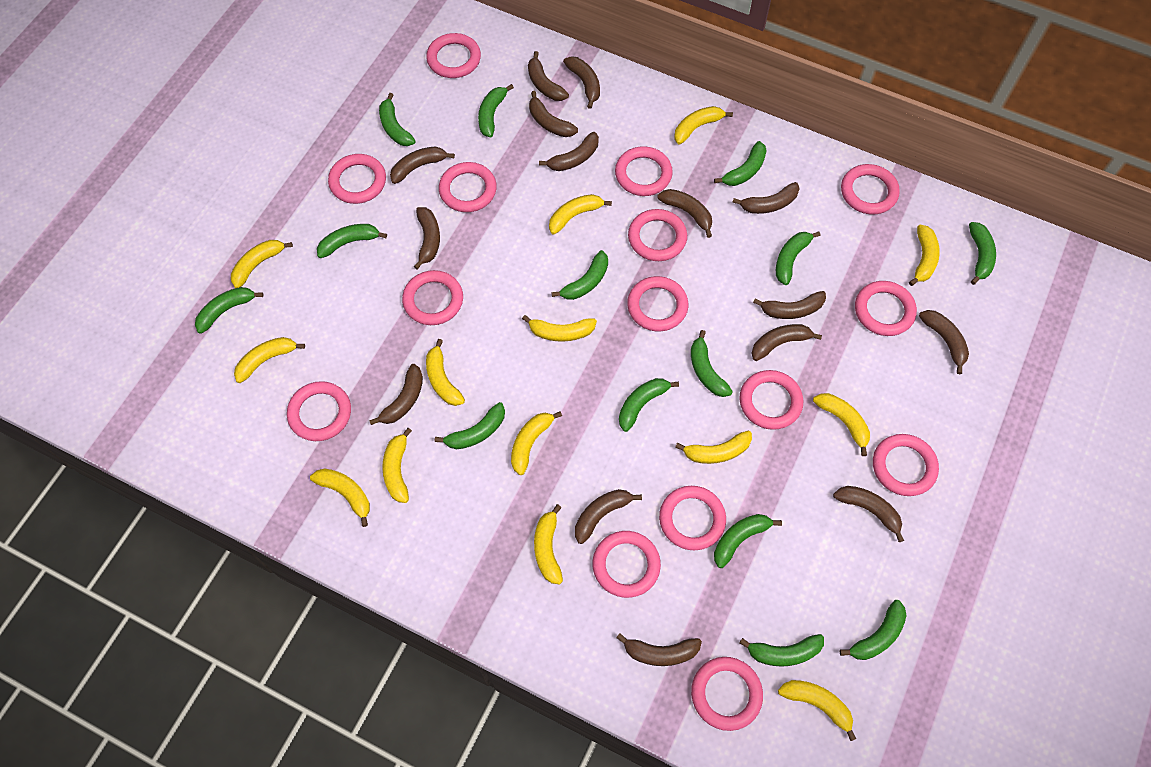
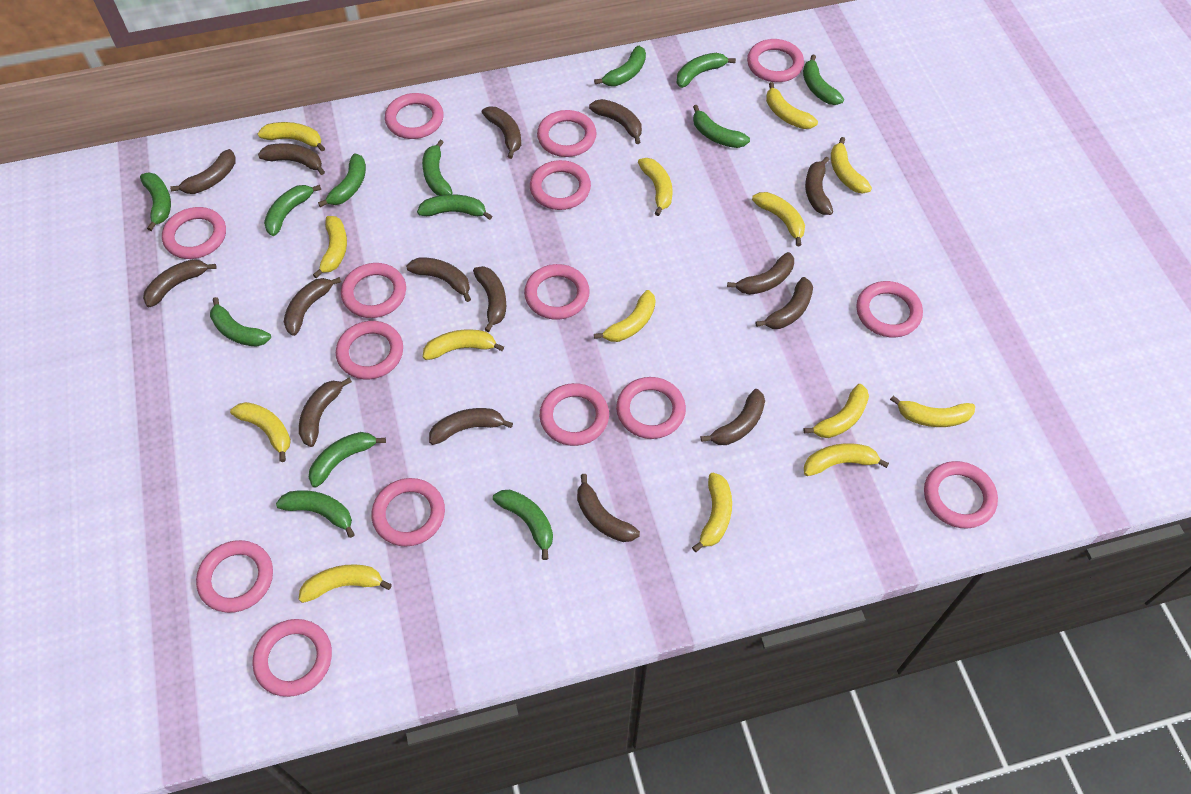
green banana: [195,287,263,334] [317,224,387,258] [379,93,416,146] [435,402,505,449] [478,84,514,137] [551,250,608,300] [619,378,679,432] [691,330,733,397] [714,141,767,186] [714,514,782,568] [740,634,824,667] [776,231,821,285] [840,600,907,660] [969,222,996,285] = 14 -> [140,173,171,231] [210,297,271,347] [264,185,321,236] [276,490,355,538] [309,432,386,488] [318,153,366,207] [417,194,492,220] [422,140,453,196] [493,490,553,560] [594,46,646,86] [677,53,736,88] [693,105,750,148] [803,55,844,105] = 13

